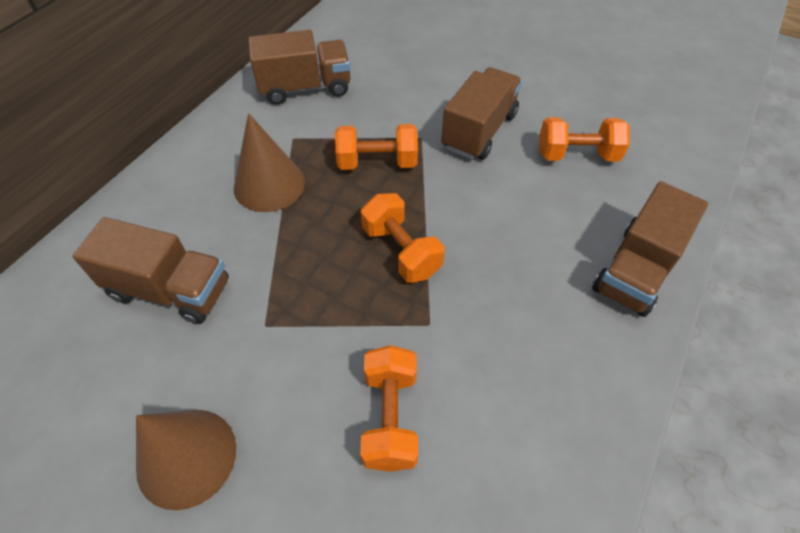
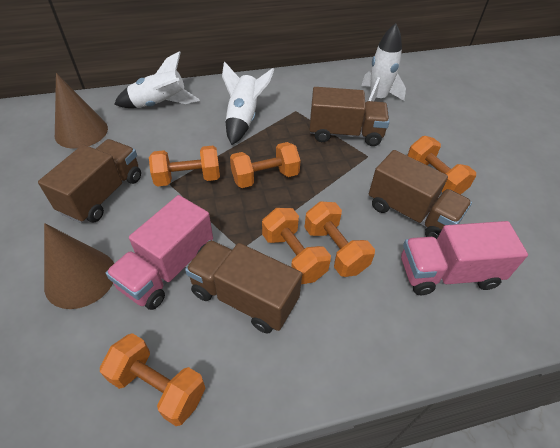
orange dumbbell: [335,124,418,170] [360,345,418,472] [361,193,445,283] [539,118,630,161] = 4 -> [100,333,206,426] [149,146,220,187] [230,142,301,188] [262,208,331,284] [304,201,375,277] [407,136,476,195] = 6
pink truck: none = 0 -> [106,195,213,310] [401,221,528,295] = 2
white rocket: none = 0 -> [114,51,200,108] [222,62,274,145] [361,23,406,101] = 3

